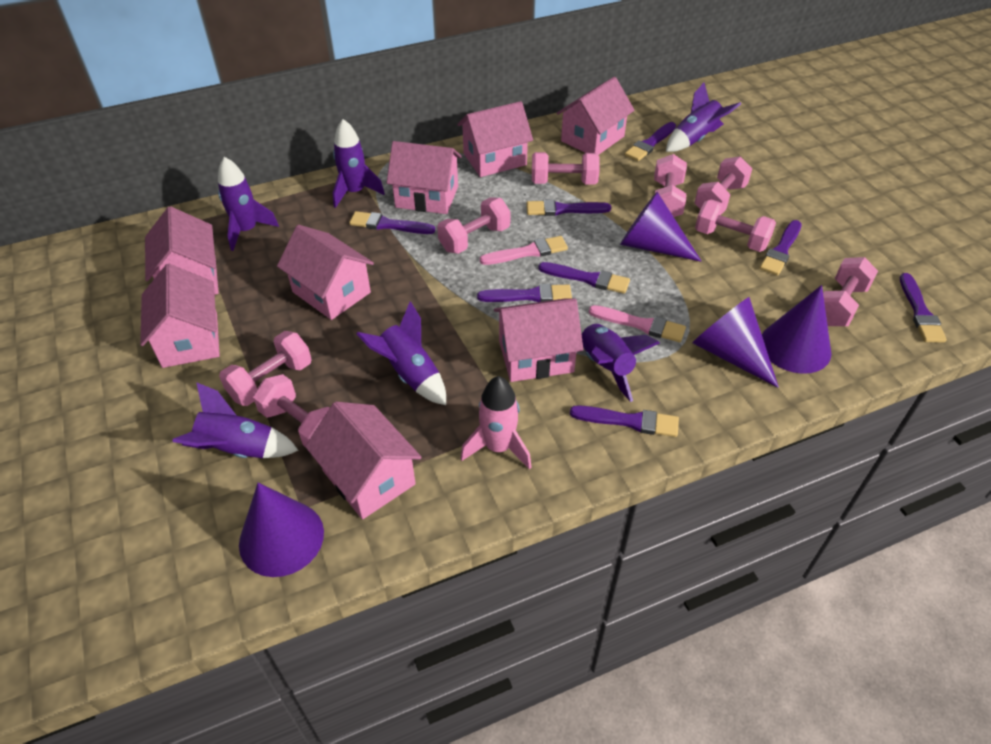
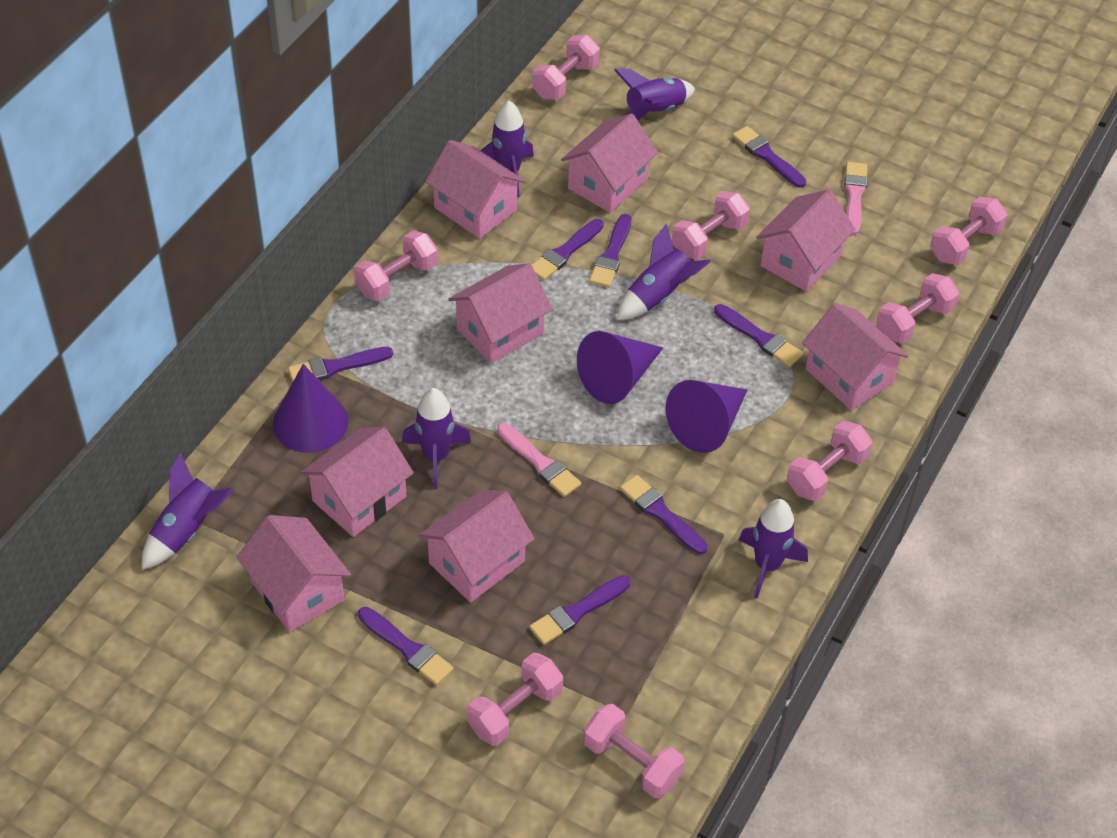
pink rocket: [460,376,531,469] = 1 -> none = 0
purple cone: [239,483,324,577] [620,192,702,262] [692,297,779,388] [762,285,831,374] = 4 -> [273,364,349,453] [577,331,663,404] [665,380,747,453] = 3

